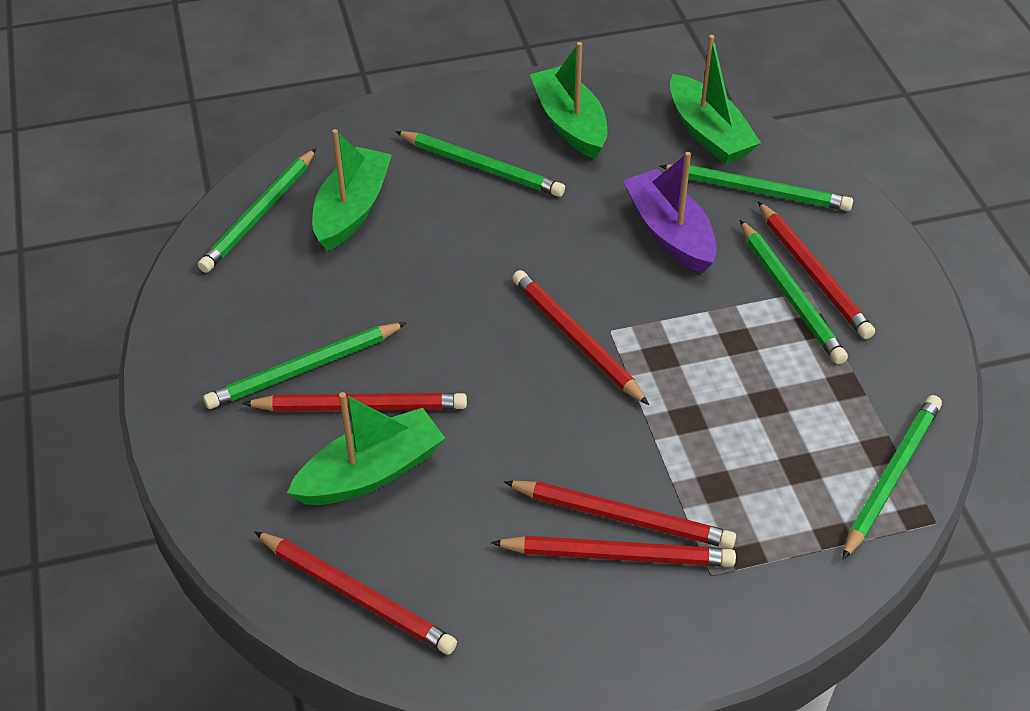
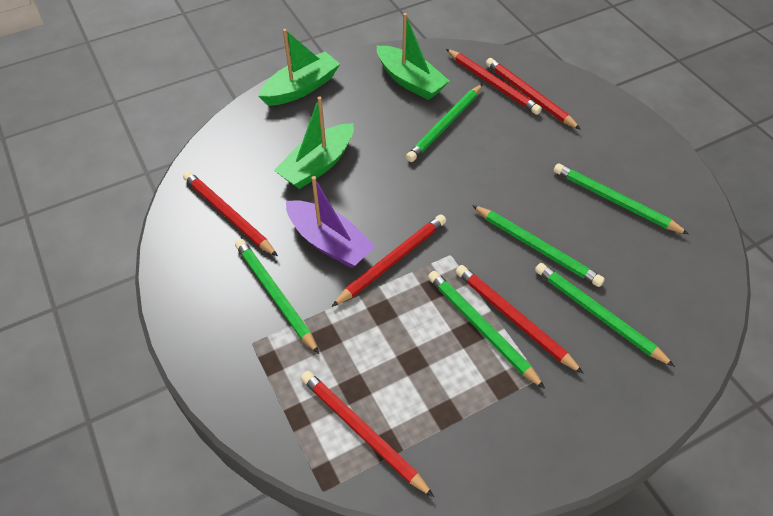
green boat: [287,392,445,505] [312,129,392,251] [530,42,608,159] [670,35,761,164] = 4 -> [258,29,340,106] [274,96,354,189] [377,13,450,100] = 3

